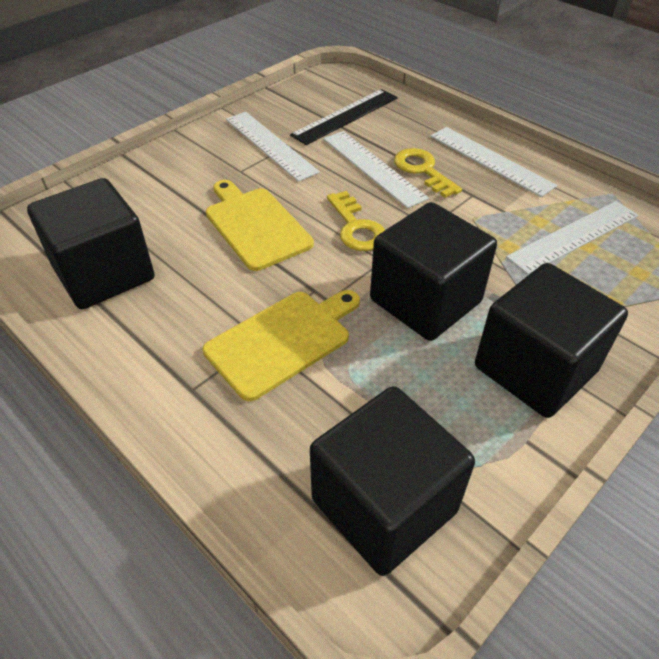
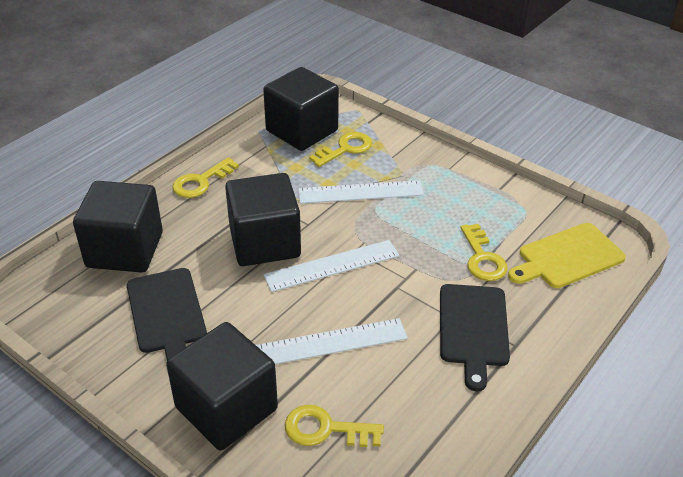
black cutting board: none = 0 -> [127,268,207,360] [440,284,510,391] = 2
black ruler: [290,89,398,145] = 1 -> none = 0
white ruler: [226,112,320,182] [324,131,429,208] [430,127,557,197] [506,201,638,275] = 4 -> [256,318,408,364] [263,240,399,292] [298,180,424,204] = 3
yellow cutting board: [203,290,360,401] [206,180,314,271] = 2 -> [508,223,626,288] = 1
yellow key: [327,191,385,251] [394,148,462,198] = 2 -> [172,157,239,198] [285,405,384,447] [309,132,372,167] [460,224,508,281] = 4

